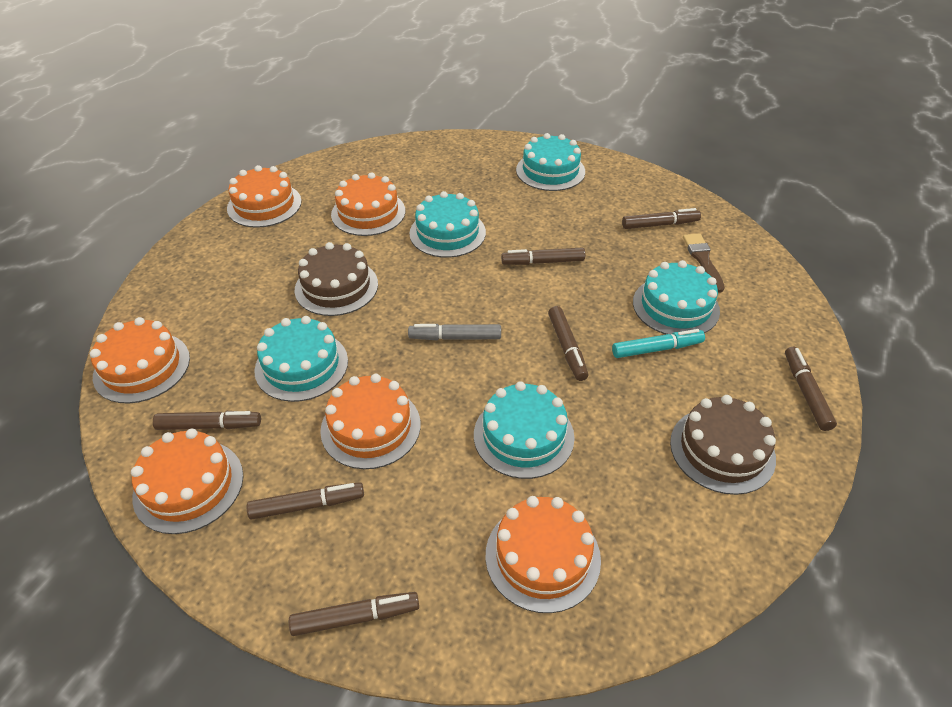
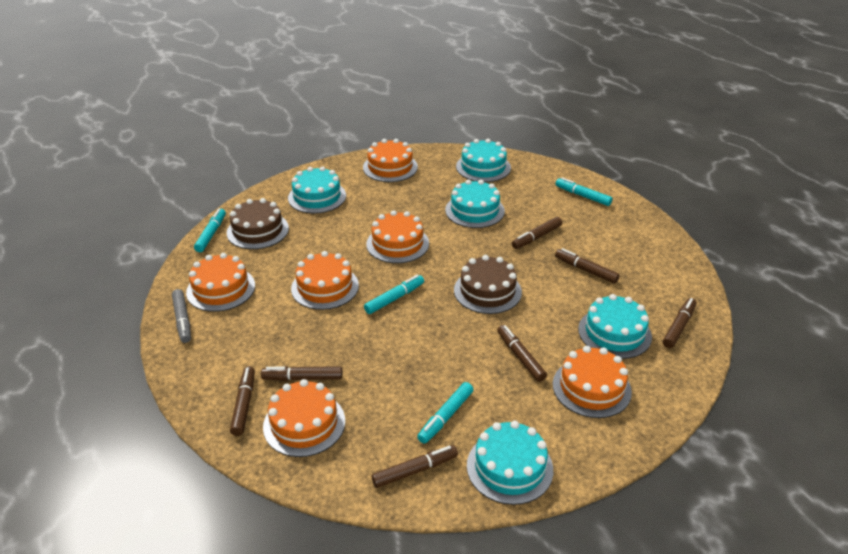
brown brush: [683,233,725,293] = 1 -> none = 0
turquoise marker: [612,329,705,358] = 1 -> [194,208,226,252] [364,275,424,314] [417,382,474,444] [555,177,612,206] = 4

